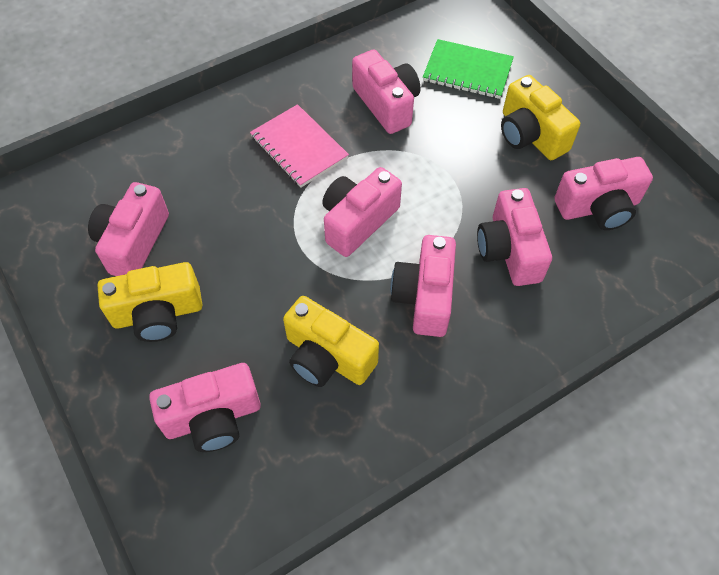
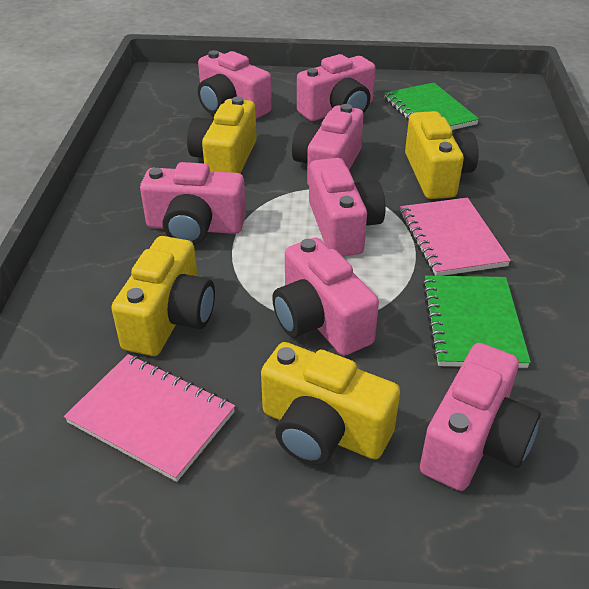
green notebook: [423,39,514,99] = 1 -> [384,83,479,130] [422,276,531,368] = 2
pink notebook: [250,104,349,188] = 1 -> [64,354,235,482] [400,198,511,276] = 2
yellow camera: [98,262,203,342] [283,296,379,387] [501,75,580,160] = 3 -> [111,236,215,356] [187,97,256,173] [261,342,400,465] [405,111,479,199] = 4

